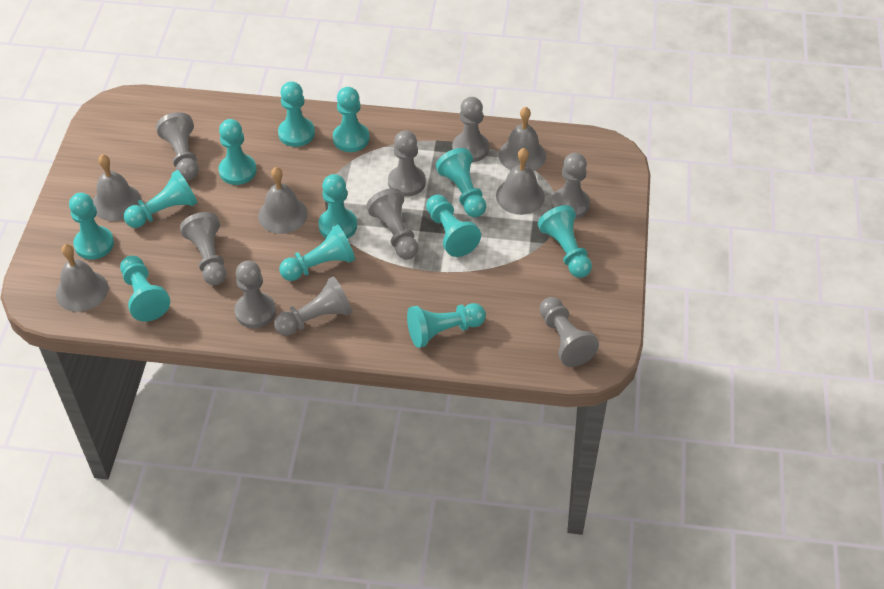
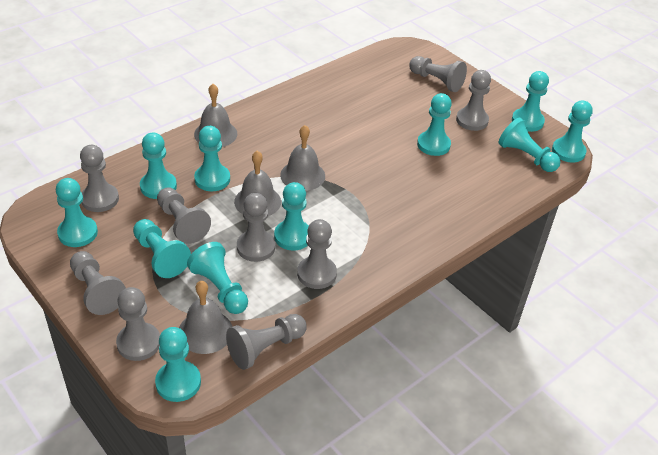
grey bell: [56,244,108,312] [93,154,141,221] [258,167,308,234] [496,148,545,215] [499,107,546,171] = 5 -> [179,281,232,354] [194,84,238,147] [234,151,281,216] [280,125,325,191] = 4
turquoise pawn: [69,193,114,260] [120,256,170,322] [124,170,197,228] [218,119,257,185] [278,81,315,147] [279,224,355,281] [318,174,357,239] [333,87,369,152] [407,303,486,348] [426,195,481,257] [436,148,486,217] [538,205,592,278] = 12 -> [56,178,98,247] [133,219,191,278] [140,133,177,199] [155,327,201,402] [187,242,248,314] [194,126,230,191] [274,182,309,250] [417,93,452,156] [499,117,561,172] [512,71,549,132] [552,101,593,163] = 11

